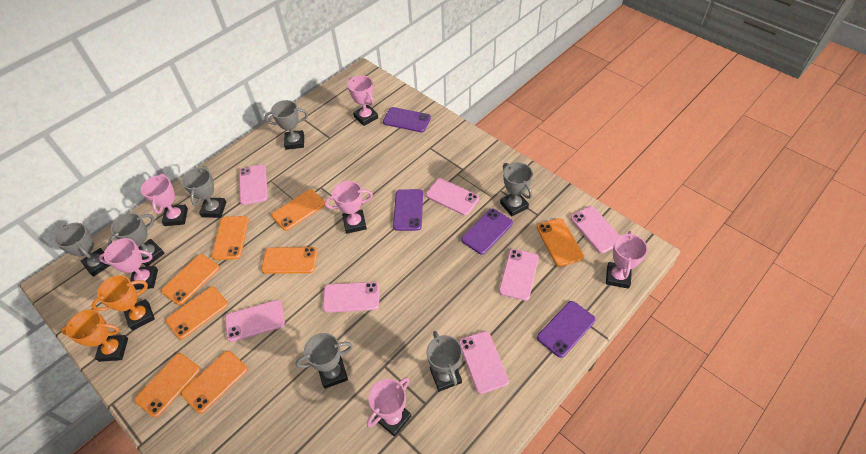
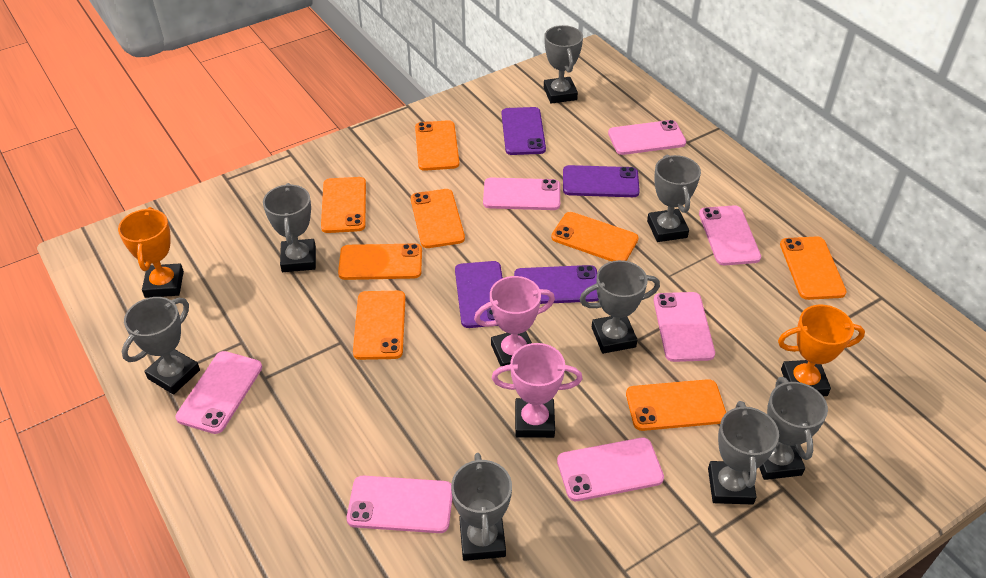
grey trophy: [54,223,111,277] [108,213,165,267] [182,166,226,218] [265,100,308,150] [295,333,353,389] [427,331,462,392] [500,162,533,216] = 7 -> [122,297,200,395] [263,183,316,272] [451,453,512,561] [544,25,583,104] [579,260,660,354] [647,154,701,242] [708,401,779,504] [759,377,828,480] = 8
pink trophy: [99,238,158,290] [141,174,188,226] [325,181,373,234] [347,75,378,126] [367,377,411,437] [606,231,648,289] = 6 -> [474,276,555,366] [492,343,582,438] = 2

